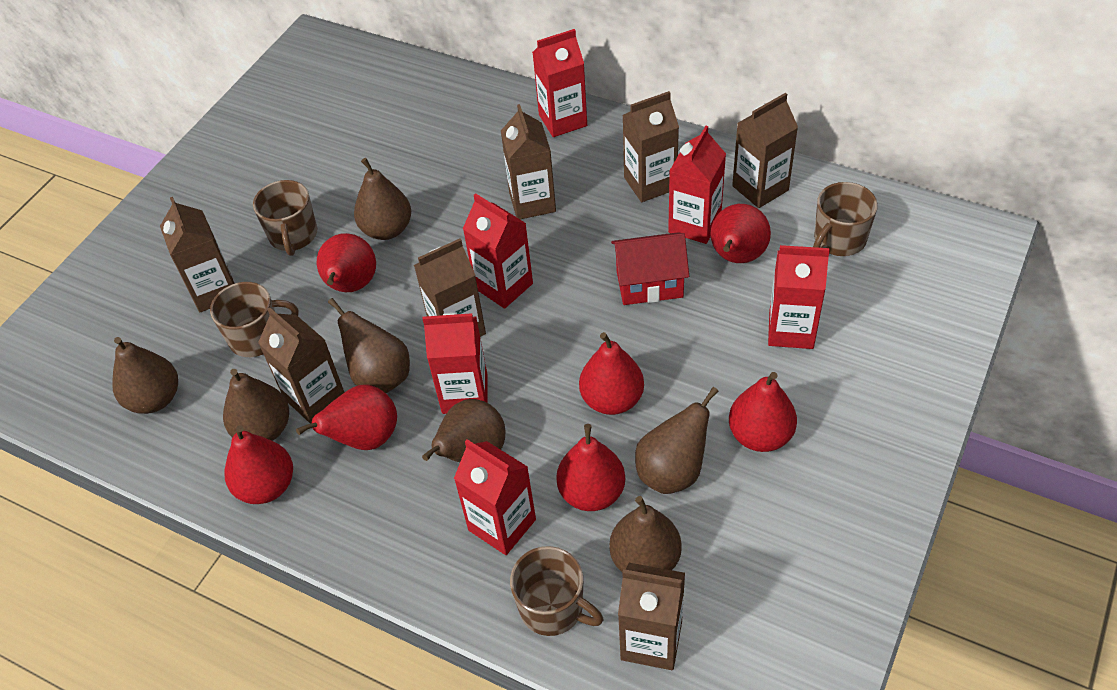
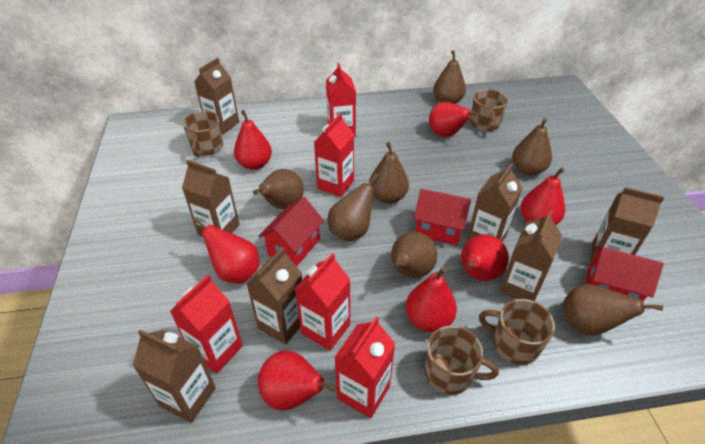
red carton: [423,312,488,414] [454,440,536,555] [463,193,533,309] [532,29,587,137] [668,126,726,244] [768,245,830,349] = 6 -> [170,275,243,374] [295,253,351,351] [314,113,354,197] [326,63,356,137] [334,317,395,418] = 5
red house: [611,232,689,305] = 1 -> [259,197,324,267] [414,189,471,245] [586,247,663,301] = 3

